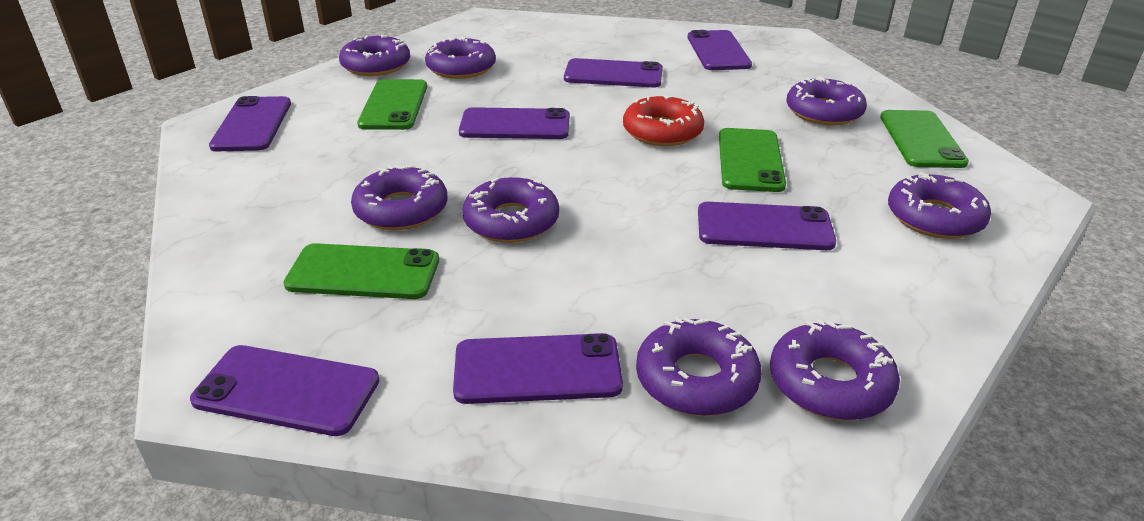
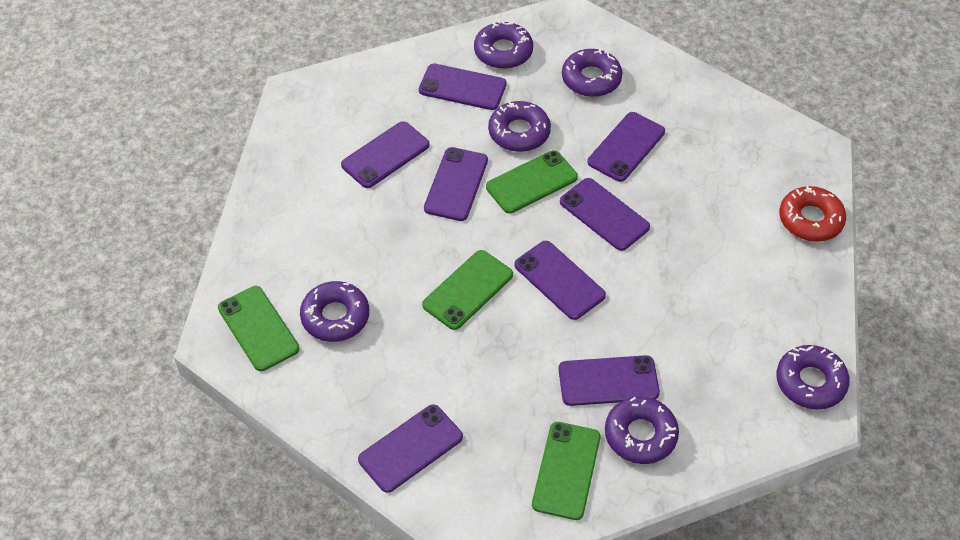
purple donut: [339,35,410,76] [351,165,448,230] [425,36,496,79] [462,177,559,243] [636,317,762,416] [770,319,900,420] [787,76,867,125] [888,172,991,239] = 8 -> [300,281,369,342] [474,21,533,69] [488,101,551,152] [562,48,622,97] [605,396,679,464] [776,345,850,410] = 6
purple phone: [190,345,379,436] [209,96,291,151] [453,333,623,404] [459,107,570,139] [564,58,663,87] [687,30,752,70] [698,202,836,250] = 7 -> [341,121,430,188] [358,404,463,493] [419,63,507,110] [424,147,488,221] [515,241,606,320] [558,355,660,406] [560,178,650,251] [587,112,665,182] = 8

